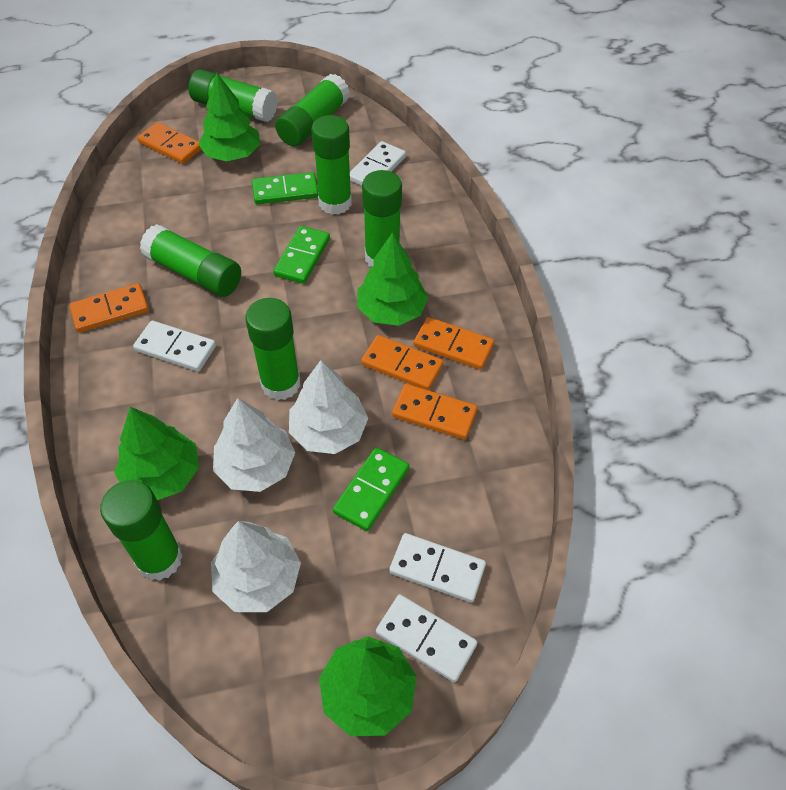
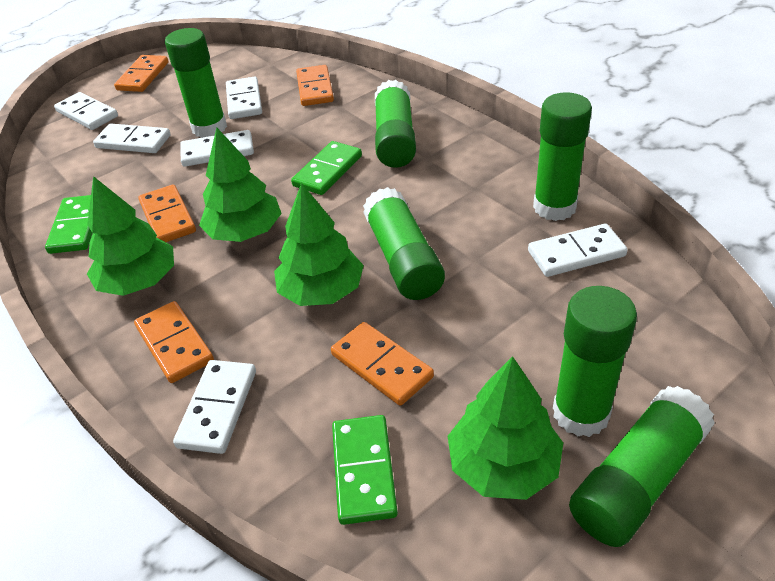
green glue stick: [100,480,183,581] [140,224,241,297] [188,69,278,122] [245,298,300,400] [275,74,350,146] [311,115,352,215] [362,170,402,267] = 7 -> [165,28,227,138] [363,187,445,300] [375,80,416,168] [533,92,592,221] [553,286,637,437] [569,386,715,547] = 6
white domino: [133,320,216,372] [350,141,406,186] [376,594,478,682] [389,533,486,603] = 4 -> [54,92,118,130] [93,123,171,153] [173,360,256,454] [180,130,254,167] [226,77,262,119] [528,223,628,277] = 6
white tree: [211,521,301,612] [213,398,295,492] [289,360,368,454] = 3 -> none = 0

